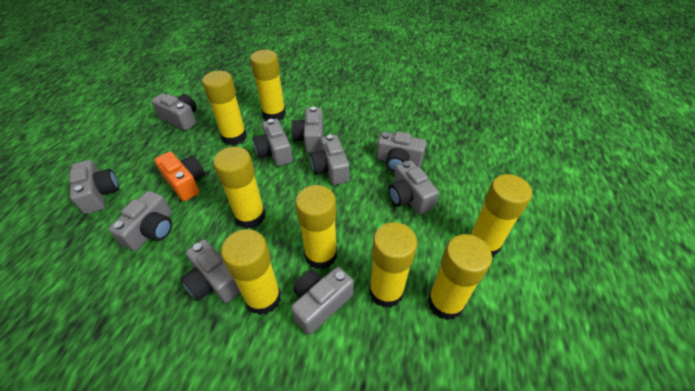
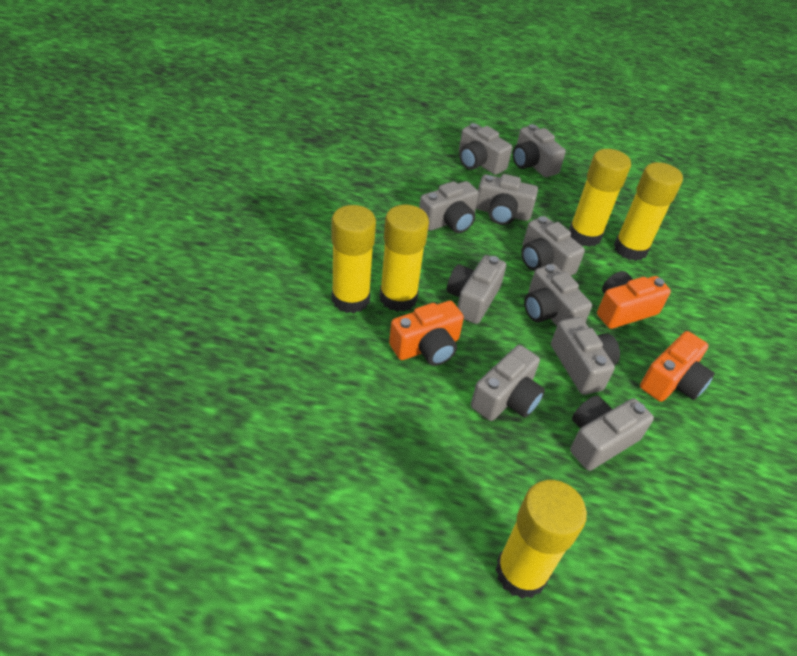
orange camera: [154,151,205,201] = 1 -> [389,301,464,366] [597,271,671,329] [640,331,715,402] = 3
yellow glue stick: [202,71,247,145] [213,147,266,229] [221,229,281,315] [250,50,286,120] [295,185,337,269] [369,222,417,308] [428,234,492,320] [470,174,532,257] = 8 -> [331,205,376,313] [380,205,429,312] [495,480,587,599] [569,149,631,247] [614,162,683,261] = 5

